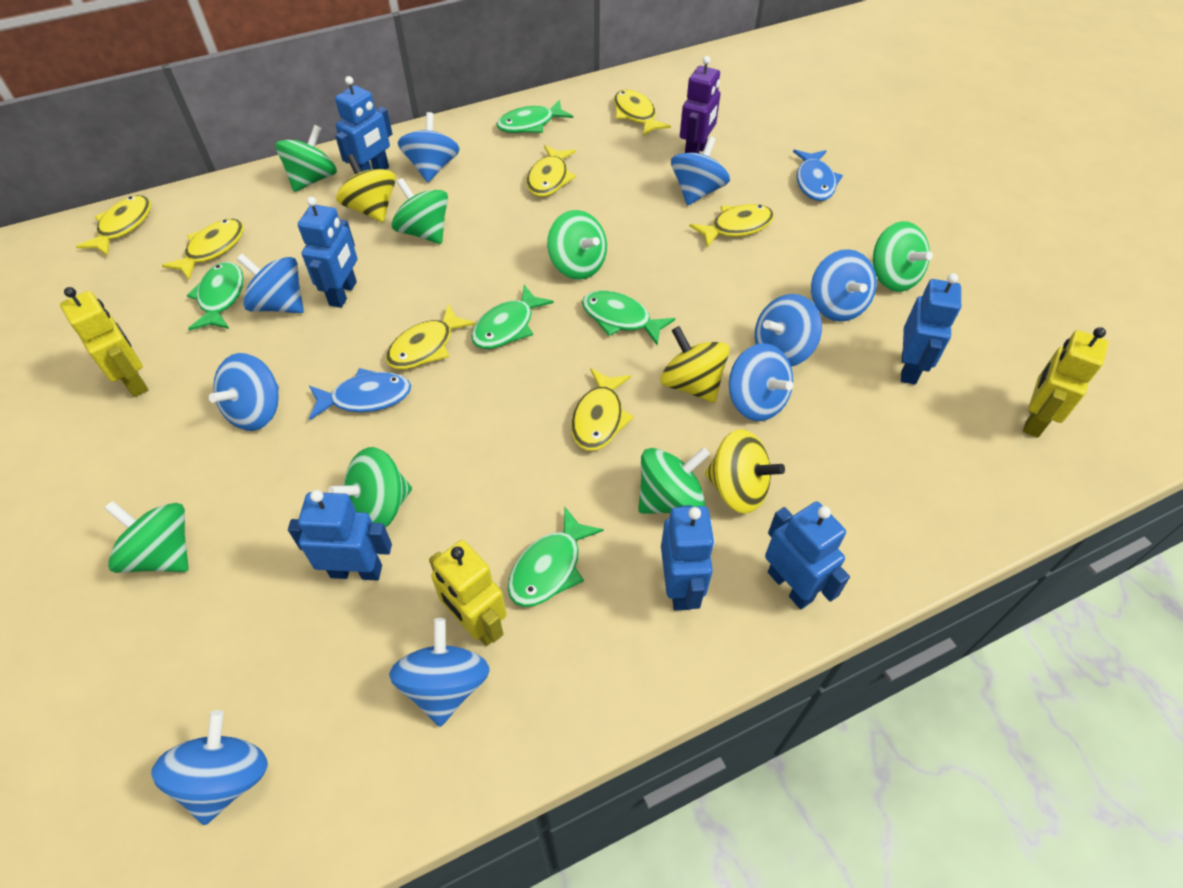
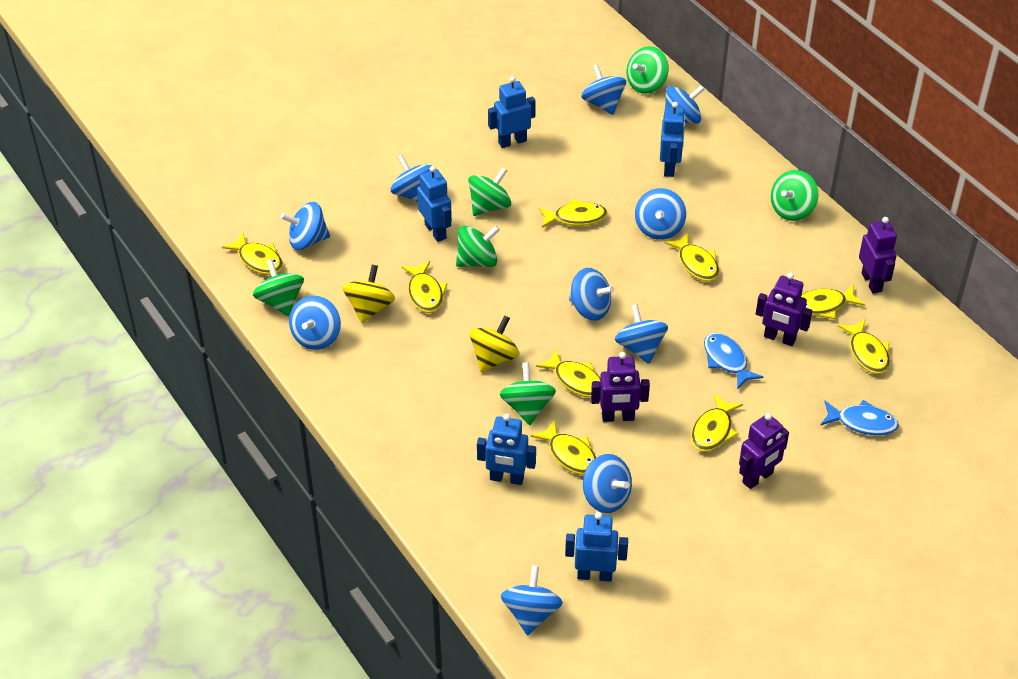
blue robot: [288,490,392,580] [298,197,357,308] [335,76,393,172] [661,505,715,611] [765,502,850,609] [901,273,961,385] = 6 -> [417,166,452,242] [477,414,536,485] [488,76,536,148] [565,512,628,582] [660,102,685,177] = 5
blue spinning top: [151,710,268,825] [209,353,279,431] [236,254,304,313] [389,618,490,727] [398,112,460,182] [671,136,730,206] [729,343,793,421] [755,294,822,367] [811,249,877,322] = 9 -> [281,202,330,250] [289,296,341,350] [391,155,432,202] [501,566,563,636] [569,268,614,321] [581,64,626,115] [583,454,632,513] [615,304,668,364] [635,188,686,240] [663,85,705,124] = 10
green fish: [187,262,244,330] [471,285,554,349] [496,100,573,133] [508,507,604,607] [582,291,675,345] = 5 -> none = 0
green spinning top: [104,501,189,573] [275,125,337,192] [328,447,412,528] [391,178,448,244] [547,210,607,280] [638,447,710,513] [873,221,933,292] = 7 -> [253,259,304,316] [456,226,500,267] [468,168,511,216] [500,362,556,425] [627,46,669,94] [771,170,818,221] = 6
purple robot: [680,56,721,153] = 1 -> [591,352,650,422] [739,413,789,489] [756,273,813,346] [859,217,897,293] = 4
yellow fish: [76,195,151,256] [161,219,244,280] [386,304,476,369] [527,145,576,197] [571,368,634,451] [614,90,671,136] [689,204,774,248] = 7 -> [222,232,283,275] [402,261,448,313] [531,419,596,475] [536,349,600,398] [539,199,608,228] [664,232,719,282] [691,394,743,452] [801,284,865,319] [838,319,890,374] = 9
yellow robot: [60,287,148,397] [429,540,507,646] [1023,327,1109,438] = 3 -> none = 0
yellow spinning top: [336,154,396,222] [661,326,730,403] [705,429,785,514] = 3 -> [343,265,395,323] [469,315,520,372] = 2

